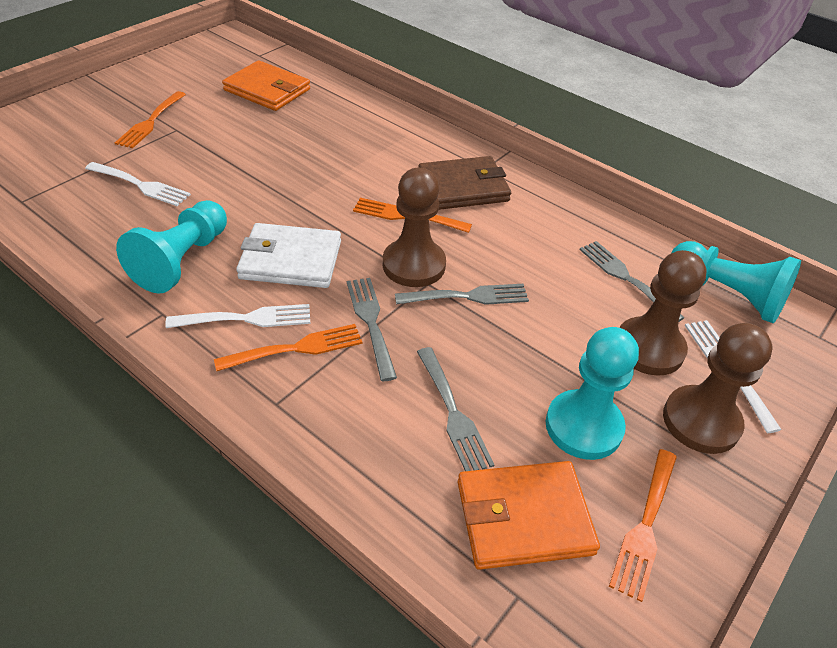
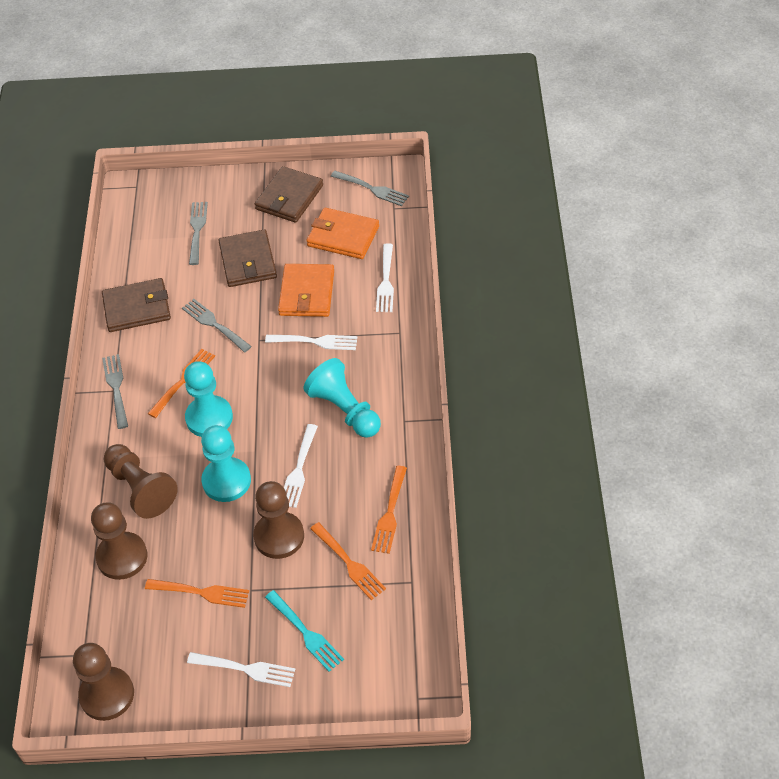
brown pawn: [383,168,446,287] [619,250,707,376] [663,323,773,454] = 3 -> [73,643,134,721] [91,502,147,580] [104,444,178,519] [253,481,304,559] = 4
brown wallet: [418,156,511,210] = 1 -> [102,278,171,332] [218,229,277,287] [255,166,323,223] = 3
turquoise fork: none = 0 -> [265,590,344,672] = 1
white fork: [85,162,191,206] [165,304,310,328] [685,320,782,433] = 3 -> [187,652,295,687] [265,335,357,350] [284,424,318,508] [376,243,394,312] = 4
white wallet: [236,223,341,288] = 1 -> none = 0

